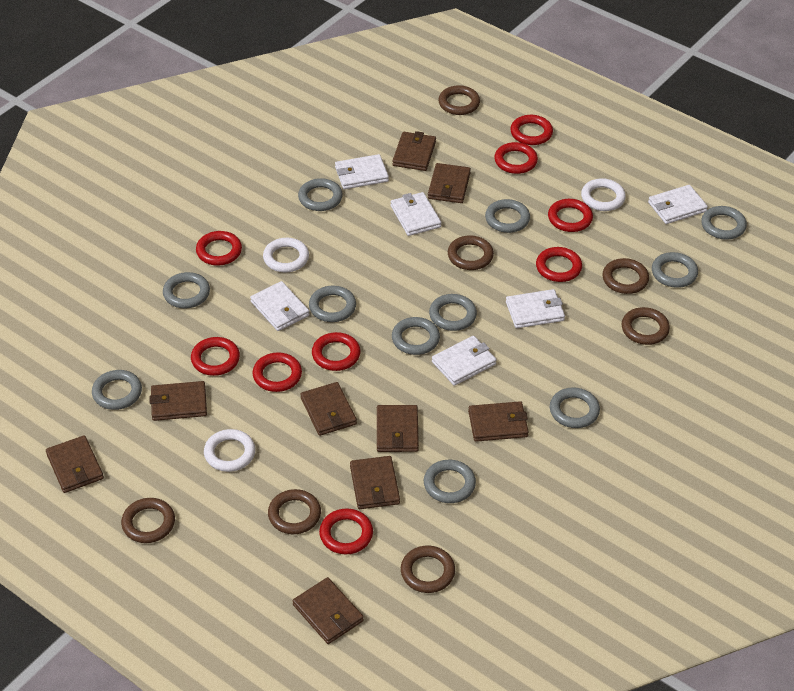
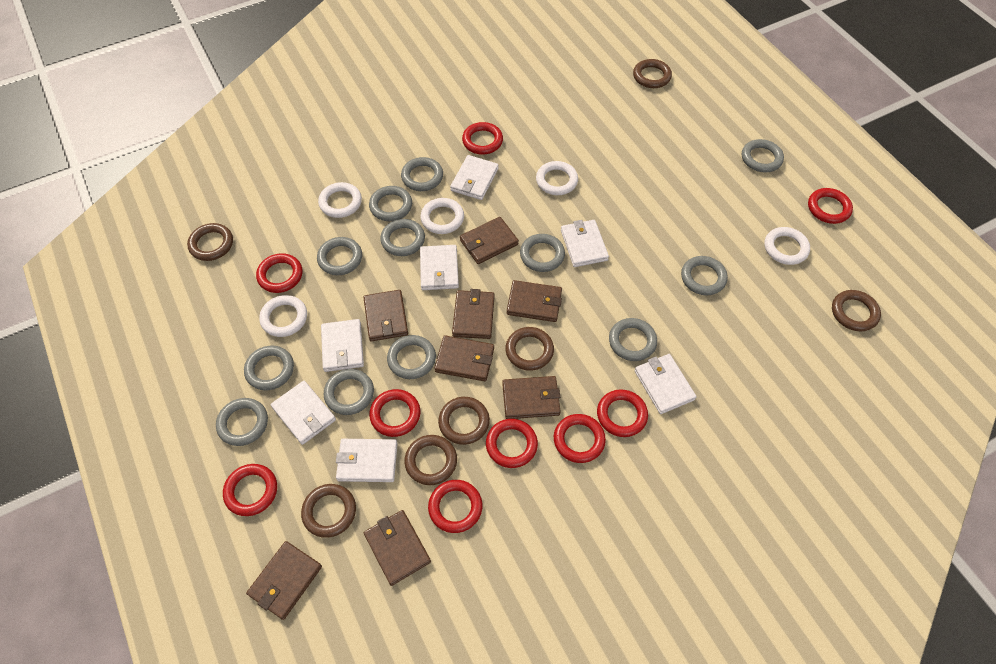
brown wallet: [46,435,104,493] [149,381,207,421] [293,577,364,644] [300,382,357,436] [350,456,400,509] [377,405,419,452] [392,131,436,171] [428,163,471,203] [468,401,529,442] = 9 -> [246,541,322,620] [363,290,408,341] [364,510,431,586] [434,335,494,381] [452,289,494,339] [460,217,519,264] [502,376,561,419] [507,280,562,322] = 8
grey ring: [92,370,142,410] [163,272,210,308] [298,178,343,211] [309,286,356,322] [392,317,440,355] [424,460,476,503] [429,294,477,331] [485,199,530,233] [550,387,600,428] [652,252,698,288] [701,206,747,240] = 11 -> [216,398,268,446] [244,346,294,390] [317,237,362,275] [323,369,374,415] [369,186,412,221] [380,219,425,256] [387,335,436,379] [401,157,443,191] [520,234,565,272] [609,318,657,361] [681,256,728,295] [742,139,784,173] = 12
white ring: [204,429,255,472] [263,238,309,272] [581,178,626,211] = 3 -> [259,295,307,337] [318,182,362,218] [420,198,464,234] [536,161,578,195] [764,227,810,265] = 5
white wallet: [250,281,310,331] [335,154,389,189] [390,192,441,236] [432,336,497,386] [506,289,565,328] [648,185,708,224] = 6 -> [271,381,336,445] [321,319,364,372] [336,439,398,482] [420,245,459,290] [450,155,499,200] [561,220,609,267] [634,354,696,414] = 7

